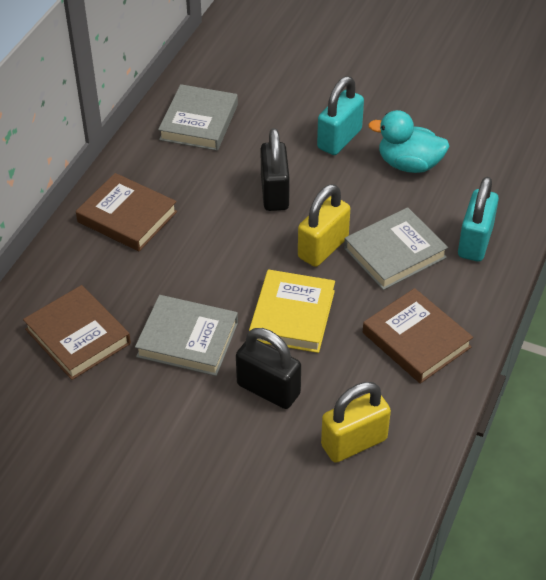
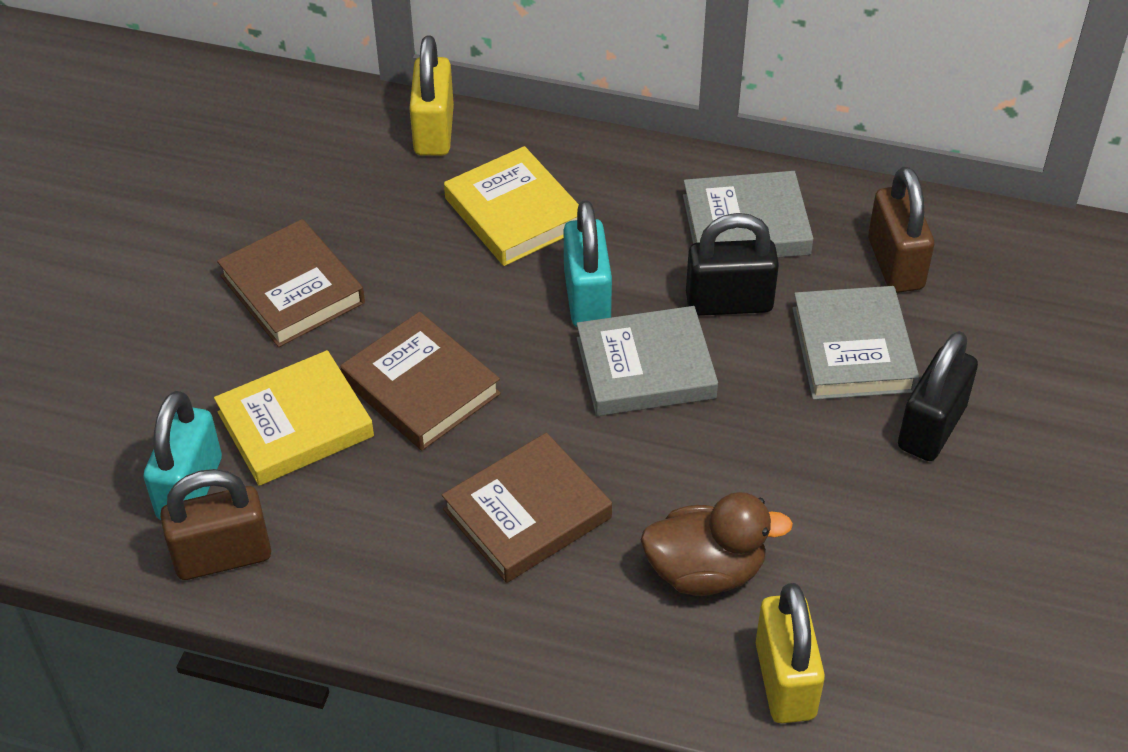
brown duck: none = 0 -> [641,492,793,596] = 1
brown padlock: none = 0 -> [160,469,271,580] [868,166,934,293] = 2
turquoise duck: [368,110,449,173] = 1 -> none = 0
yellow book: [249,269,335,353] = 1 -> [214,350,374,486] [444,146,579,266] = 2

